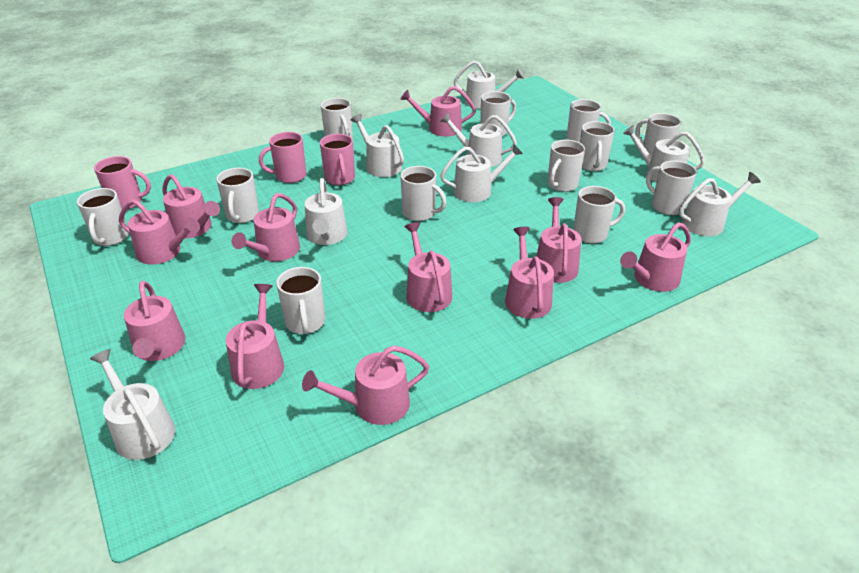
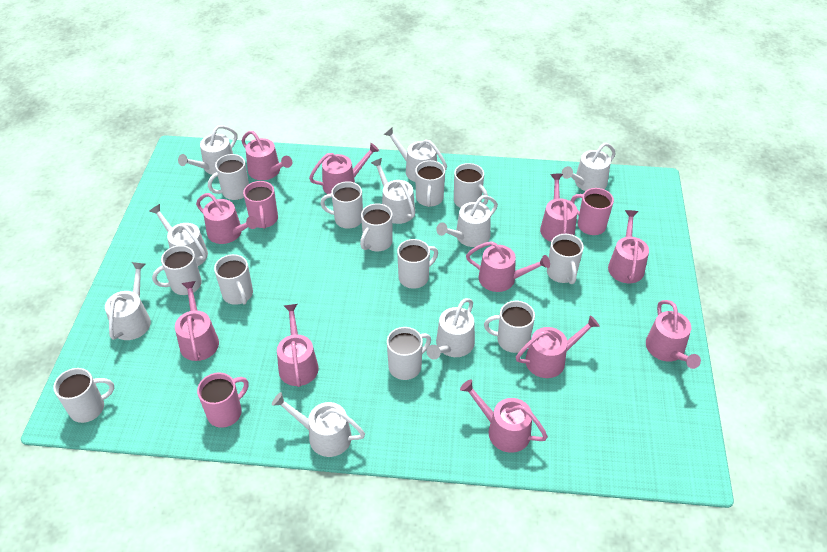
white watering can: [90,349,175,460] [305,178,348,245] [351,114,404,177] [440,112,517,167] [440,144,523,202] [454,61,525,109] [623,125,705,182] [679,172,761,236] = 8 -> [105,262,151,340] [149,204,208,266] [178,125,237,175] [272,392,365,457] [371,158,415,224] [383,127,447,182] [427,298,475,360] [436,195,498,247] [562,143,616,191] = 9

